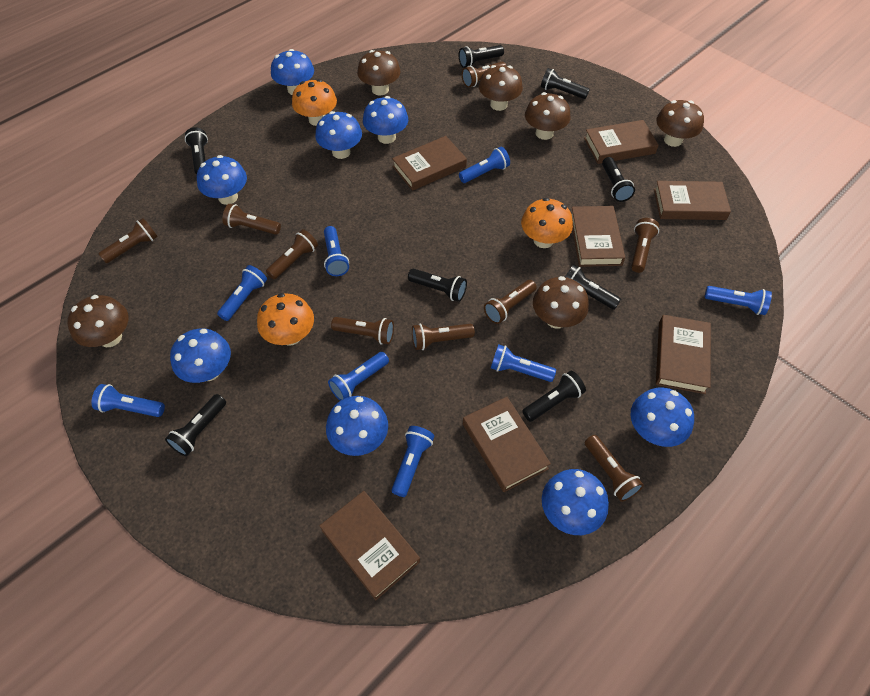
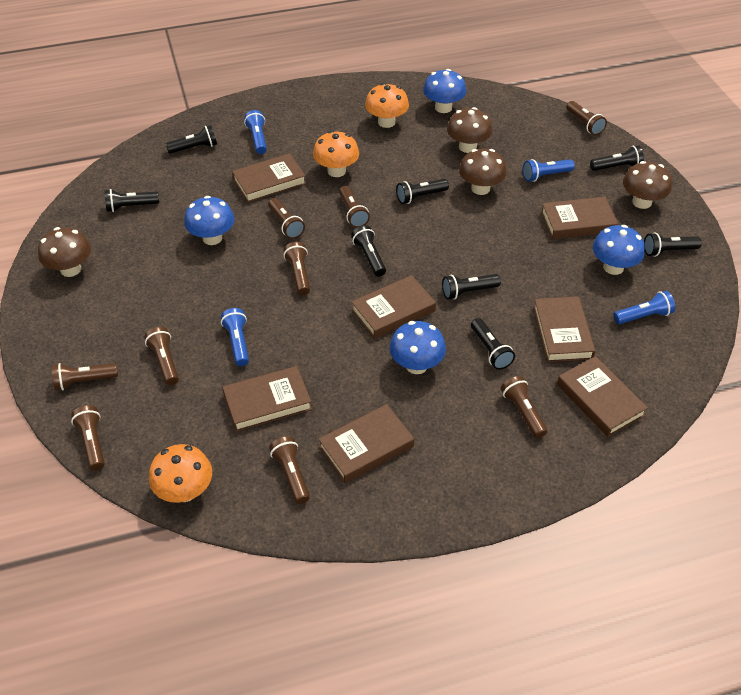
blue flashlight: [91,384,165,417] [217,265,267,321] [324,226,349,276] [328,352,389,401] [391,426,434,497] [459,147,510,183] [491,344,556,382] [705,286,772,315] = 8 -> [221,308,249,366] [244,110,267,154] [523,159,575,182] [613,291,675,324] = 4
blue mushroom: [170,328,231,383] [197,155,247,205] [271,49,314,95] [315,111,362,159] [326,396,388,456] [363,96,408,144] [542,469,609,535] [631,388,694,447] = 8 -> [184,196,234,245] [390,321,446,374] [423,69,466,113] [593,225,645,275] = 4
brown mushroom: [67,295,128,347] [357,50,401,96] [479,65,523,111] [525,92,570,140] [533,276,589,329] [656,100,704,147] = 6 -> [38,227,91,277] [447,107,492,153] [459,149,507,195] [623,161,672,209] = 4

